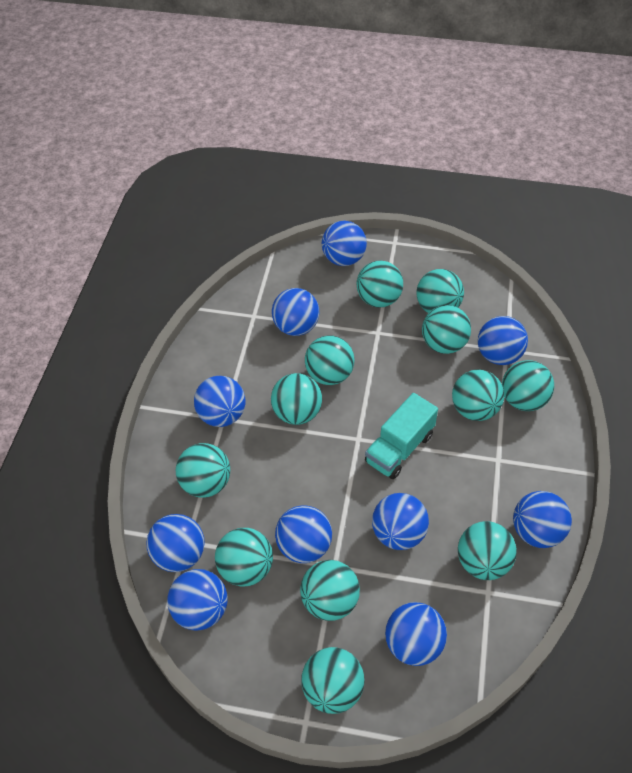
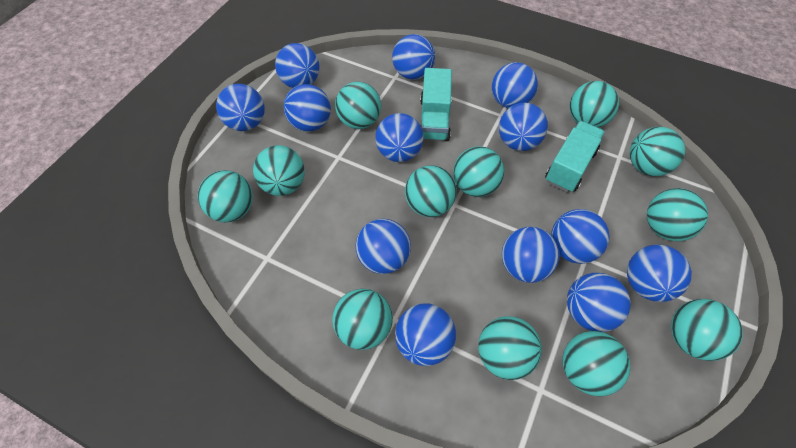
blue ball: [146,514,205,572] [167,569,228,631] [194,376,246,427] [272,288,319,336] [275,505,332,563] [322,221,367,266] [372,493,429,550] [385,602,447,666] [478,316,528,365] [513,491,572,548] = 10 -> [216,84,265,131] [275,43,320,88] [284,84,331,132] [355,219,411,274] [375,113,424,162] [392,34,435,80] [395,303,456,366] [492,62,538,108] [499,103,548,151] [502,227,560,283] [551,209,610,264] [567,273,631,332] [627,245,692,302] = 13
turquoise truck: [365,393,438,479] = 1 -> [420,68,452,141] [545,121,605,192] = 2

